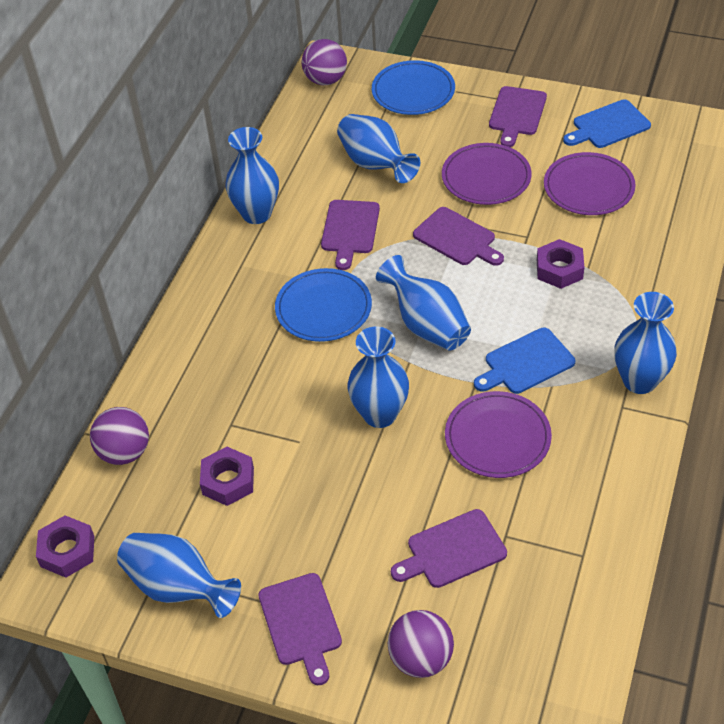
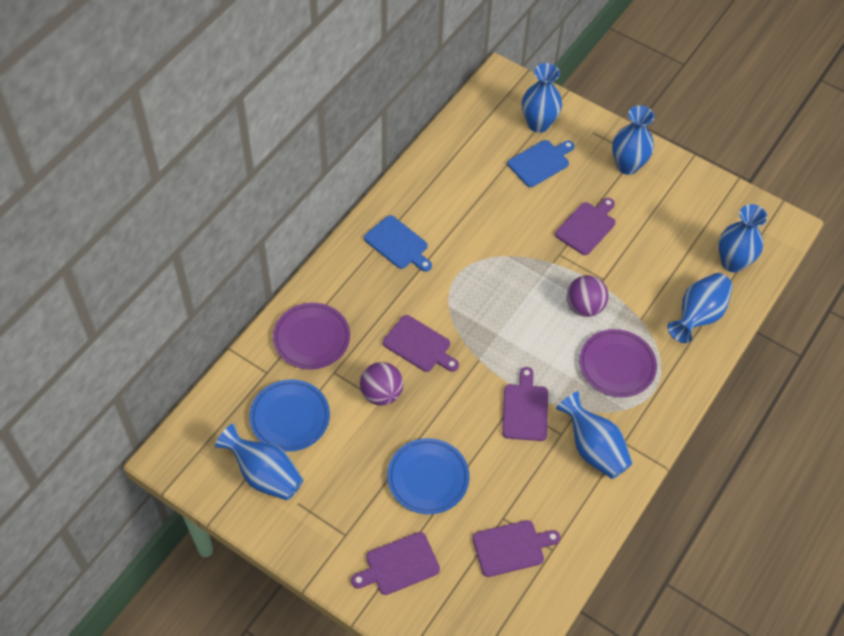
purple ball: [90,407,149,465] [302,39,347,85] [388,610,454,678] = 3 -> [360,362,403,406] [567,275,608,317] = 2
purple nut: [36,515,94,578] [200,447,254,506] [537,239,584,289] = 3 -> none = 0
purple plate: [442,143,531,205] [445,391,552,478] [544,152,636,215] = 3 -> [273,303,350,369] [579,329,657,397] = 2

